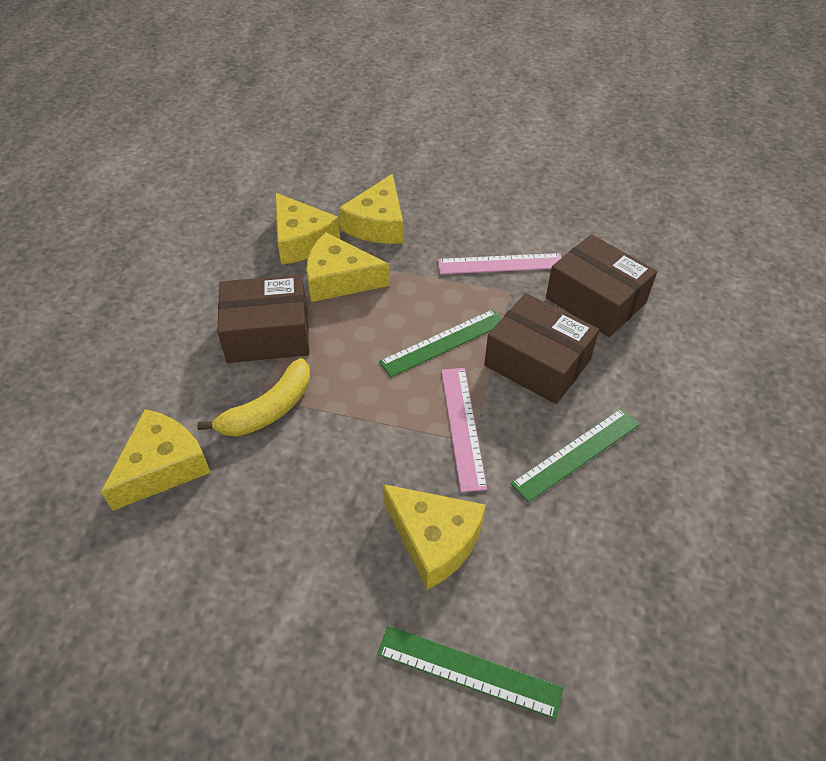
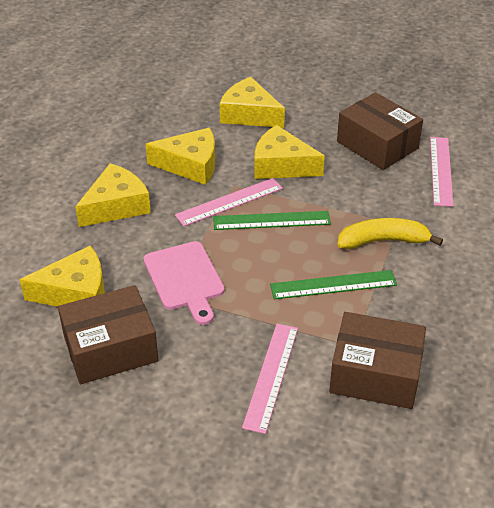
green ruler: [377,626,563,719] [379,309,502,377] [511,408,640,503] = 3 -> [213,211,331,230] [270,270,397,299] = 2
pink cutting board: none = 0 -> [144,241,224,325] = 1
pink ruler: [438,253,562,274] [441,368,487,492] = 2 -> [175,178,283,226] [242,324,298,434] [430,137,454,207] = 3

